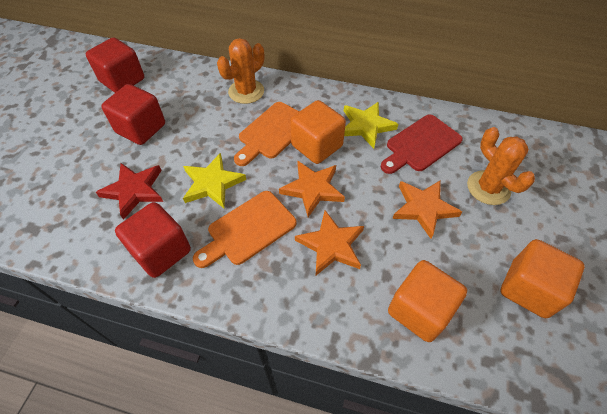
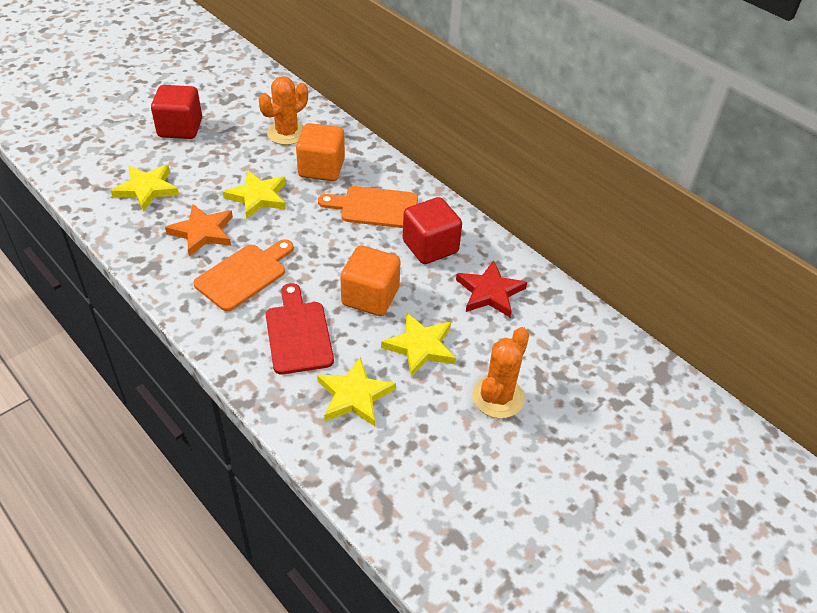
orange cube: [290,100,346,164] [388,260,467,342] [500,239,585,318] = 3 -> [296,123,345,181] [340,245,401,316] = 2
orange star: [279,160,345,217] [295,210,364,276] [392,180,462,239] = 3 -> [165,204,233,256] = 1
red cube: [86,37,144,93] [101,84,165,145] [115,202,191,278] = 3 -> [151,85,202,139] [403,197,462,264] = 2
yellow star: [183,153,246,209] [344,101,398,149] = 2 -> [111,165,179,212] [223,170,286,219] [317,357,396,426] [381,312,456,377] = 4

